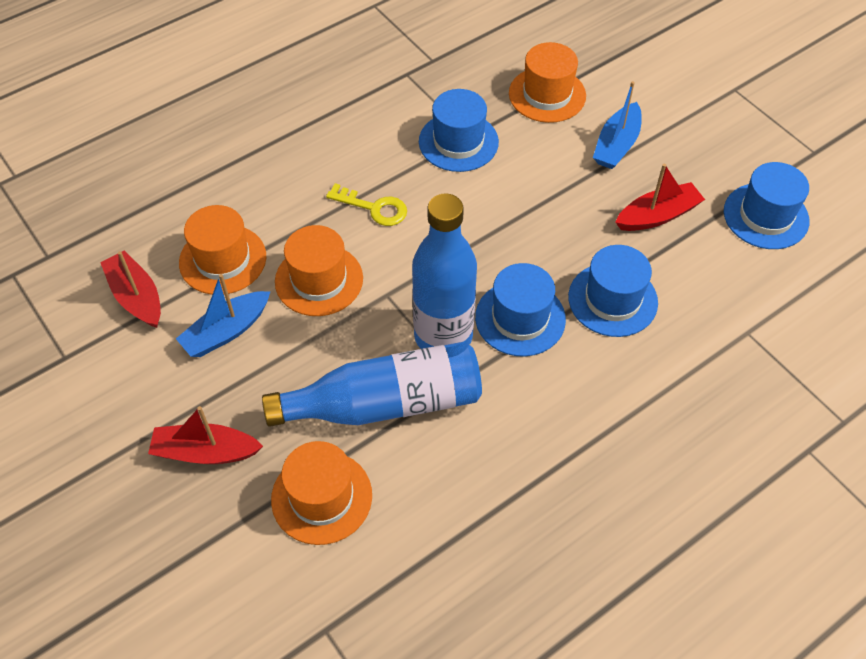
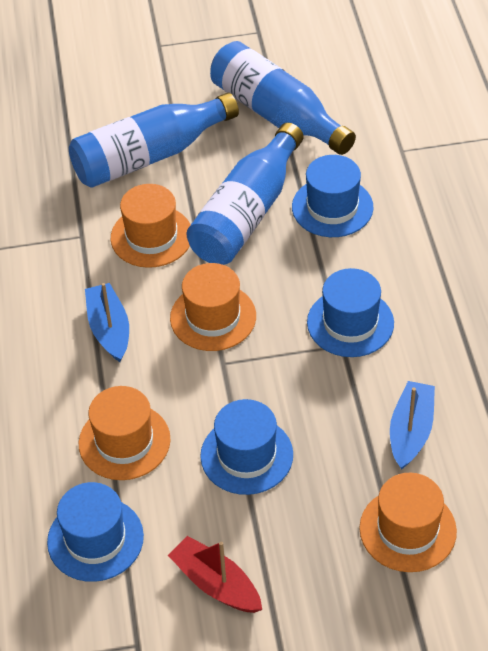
blue bottle: [262,341,482,427] [412,194,477,349] = 2 -> [69,93,239,188] [186,123,304,265] [210,41,356,155] = 3
red boat: [100,250,161,328] [148,406,263,464] [615,164,705,231] = 3 -> [168,536,262,613] = 1
yellow key: [326,183,407,226] = 1 -> none = 0

